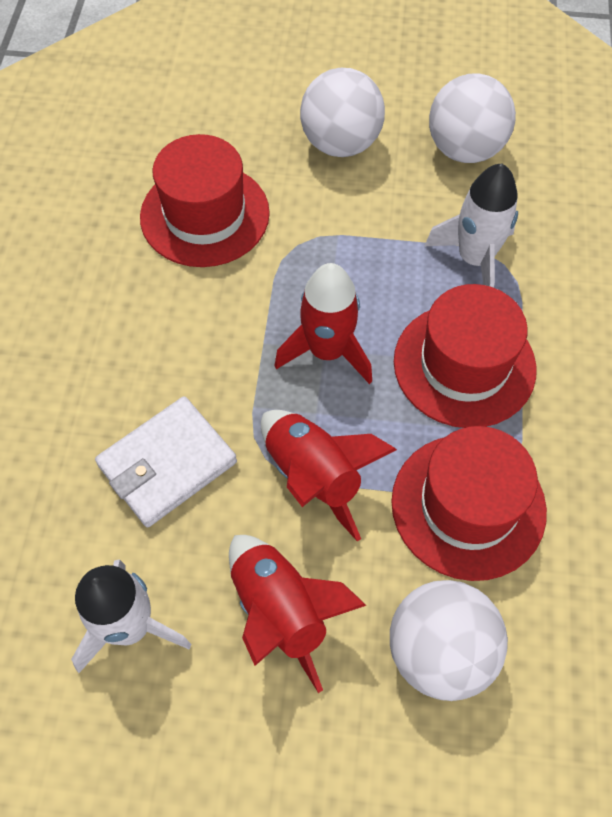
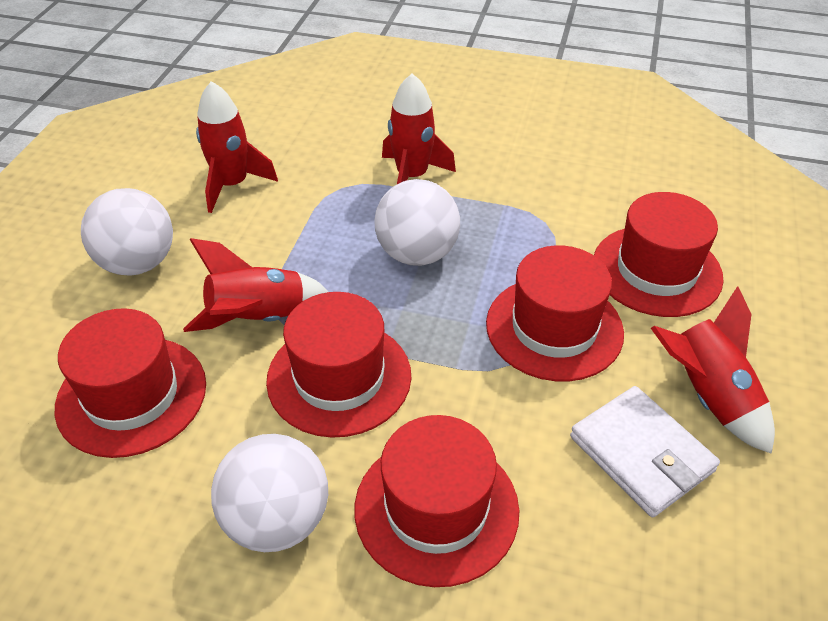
red hat: [140,134,270,267] [391,426,547,581] [394,284,536,428] = 3 -> [55,308,206,458] [266,292,411,438] [355,415,519,587] [486,245,624,381] [594,192,724,317] = 5
red rocket: [229,535,367,693] [261,410,397,541] [274,263,372,384] = 3 -> [183,238,328,332] [196,81,278,213] [382,73,456,184] [651,286,775,454] = 4
white rocket: [71,559,192,673] [425,164,518,287] = 2 -> none = 0

